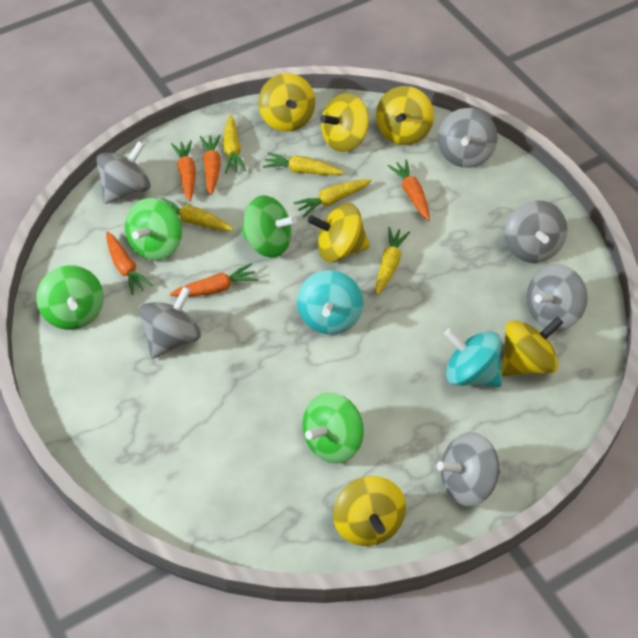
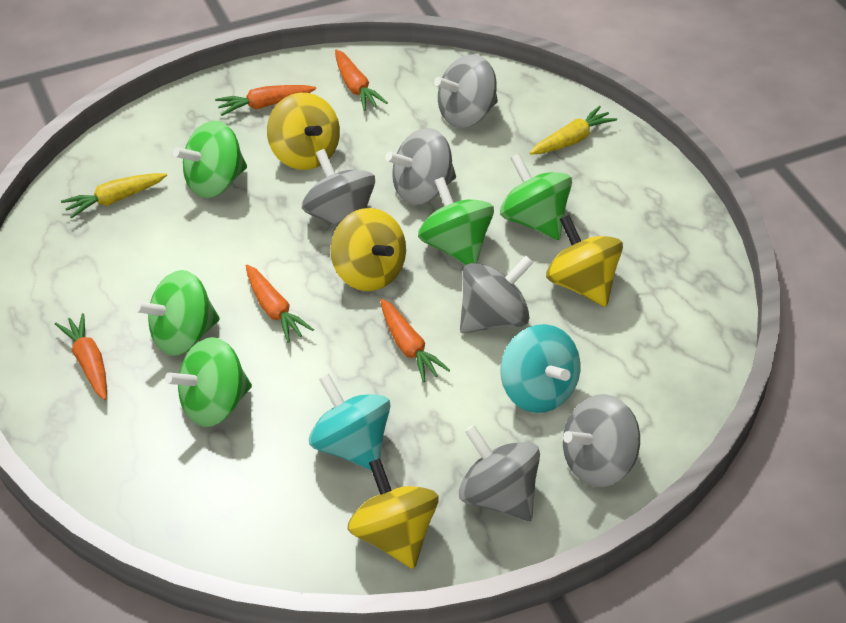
green spinning top: [36,265,104,330] [125,198,182,261] [241,196,297,258] [303,392,364,464] = 4 -> [134,270,220,356] [165,337,252,427] [173,121,247,198] [418,177,494,265] [500,153,572,240] = 5
yellow carrot: [162,198,234,231] [223,114,246,173] [263,152,344,175] [294,179,372,217] [375,227,410,295] = 5 -> [61,173,167,219] [530,106,617,155] = 2
yellow spinning top: [258,73,315,132] [308,203,370,262] [320,93,369,152] [333,476,406,546] [376,86,434,145] [501,317,563,376] = 6 -> [267,93,340,170] [330,208,406,291] [348,459,439,569] [546,215,623,307] = 4

